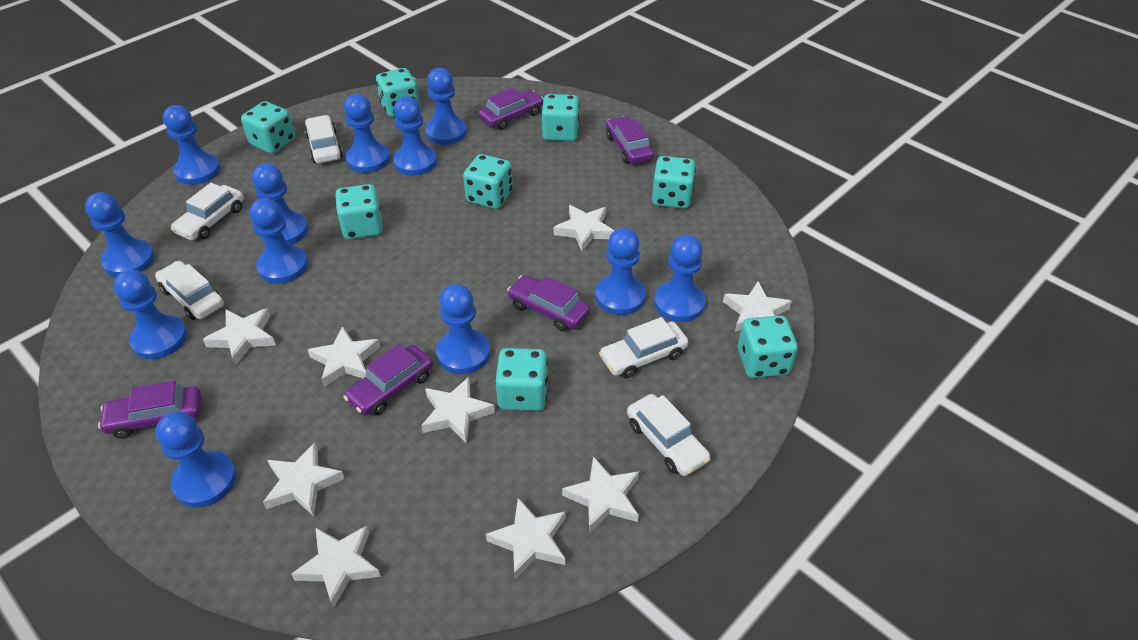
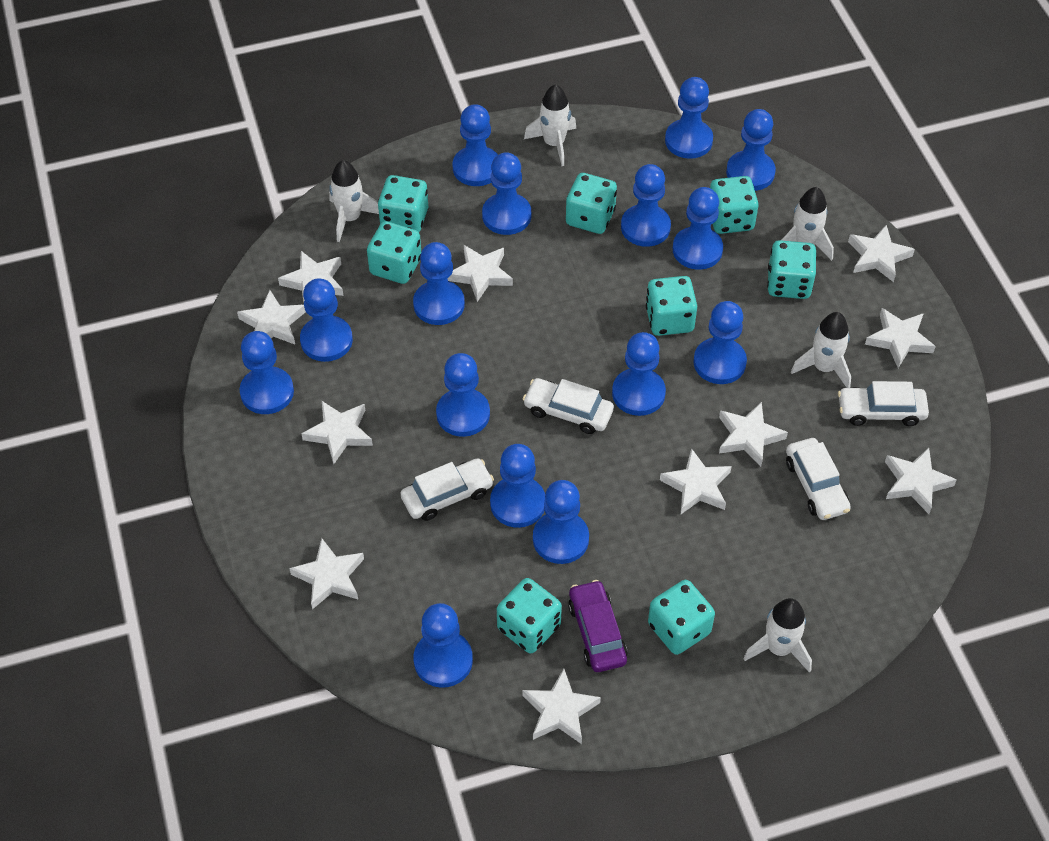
blue pawn: [85,192,155,277] [113,270,187,359] [156,412,236,508] [163,105,220,185] [249,198,308,284] [252,163,308,245] [344,94,390,173] [393,96,437,176] [425,68,467,145] [436,284,490,374] [595,228,646,315] [654,234,706,322] = 12 -> [239,331,294,414] [300,278,353,362] [413,242,465,325] [413,603,473,688] [436,353,490,437] [453,104,498,186] [482,152,531,235] [490,444,545,528] [533,480,589,564] [612,332,666,416] [621,164,671,247] [665,77,713,159] [673,187,723,270] [693,301,747,384] [726,109,776,191] = 15
purple car: [98,380,201,439] [343,344,433,416] [478,88,544,130] [507,275,590,331] [606,116,654,164] = 5 -> [568,580,627,672] = 1
white car: [155,261,224,320] [171,183,244,240] [304,115,343,163] [599,317,688,378] [627,394,711,476] = 5 -> [400,458,494,521] [523,378,614,434] [786,438,851,520] [838,381,929,426] = 4
white rocket: none = 0 -> [329,160,379,242] [524,84,576,166] [743,598,812,673] [781,187,834,261] [791,312,851,388] = 5
white star: [203,308,276,365] [263,442,345,516] [291,526,381,608] [308,326,380,387] [421,377,495,443] [486,498,566,580] [554,205,614,252] [562,456,639,533] [723,281,792,332] = 9 -> [237,290,306,344] [278,251,343,302] [289,538,364,609] [301,401,373,464] [447,245,513,302] [522,669,601,744] [660,448,732,514] [719,402,788,467] [848,224,915,282] [865,308,936,368] [885,448,957,514] = 11

